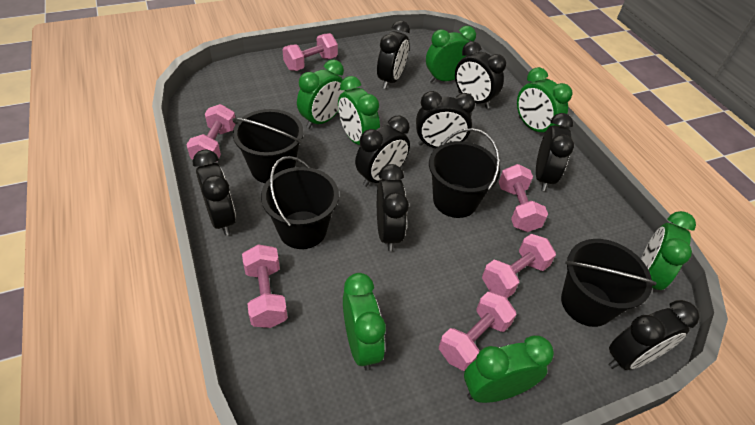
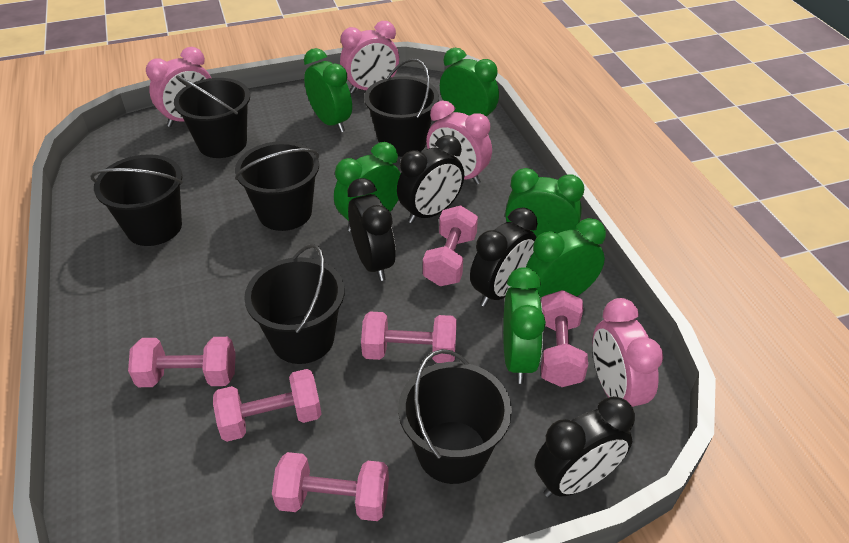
black bucket: [233,109,304,183] [261,156,339,249] [429,128,500,218] [561,239,656,327] = 4 -> [90,154,183,246] [174,75,250,158] [235,141,319,231] [244,244,344,364] [364,58,439,157] [398,349,512,484] = 6
black clock: [193,149,236,236] [355,116,410,187] [377,21,410,89] [377,164,409,251] [416,91,475,148] [455,41,506,109] [536,113,574,191] [608,300,699,370] = 8 -> [348,178,396,281] [397,135,464,223] [470,207,538,307] [535,396,635,497] = 4
green clock: [297,59,346,129] [338,76,380,145] [343,273,386,371] [426,26,476,83] [464,335,554,403] [517,67,572,133] [641,211,696,290] = 7 -> [304,48,352,132] [334,142,401,232] [440,48,499,117] [503,267,546,384] [505,168,584,237] [526,218,606,298] = 6
pink clock: none = 0 -> [146,47,211,127] [340,21,399,93] [426,101,492,185] [592,298,663,408] = 4

